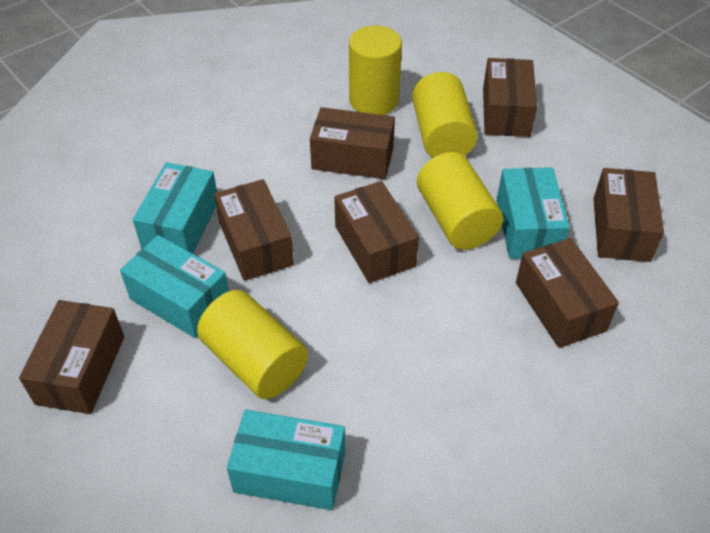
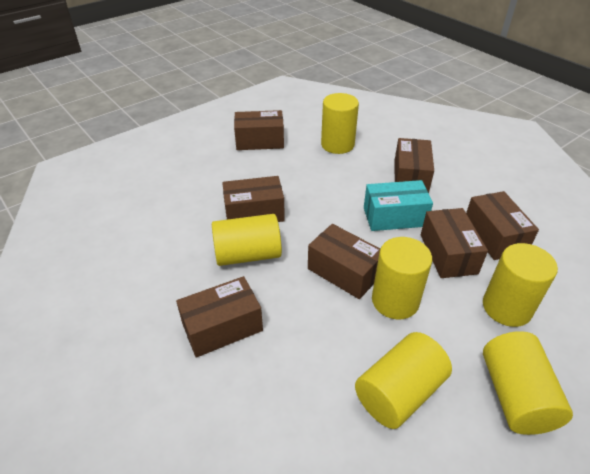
turquoise box: [120,235,229,338] [133,162,217,254] [227,410,345,510] [497,167,570,259] = 4 -> [364,180,433,231] = 1
yellow cylinder: [197,290,308,399] [349,26,402,115] [412,72,478,158] [417,152,503,250] = 4 -> [212,214,282,266] [321,93,359,154] [355,332,452,429] [372,237,432,319] [483,243,558,327] [483,331,573,435] = 6

